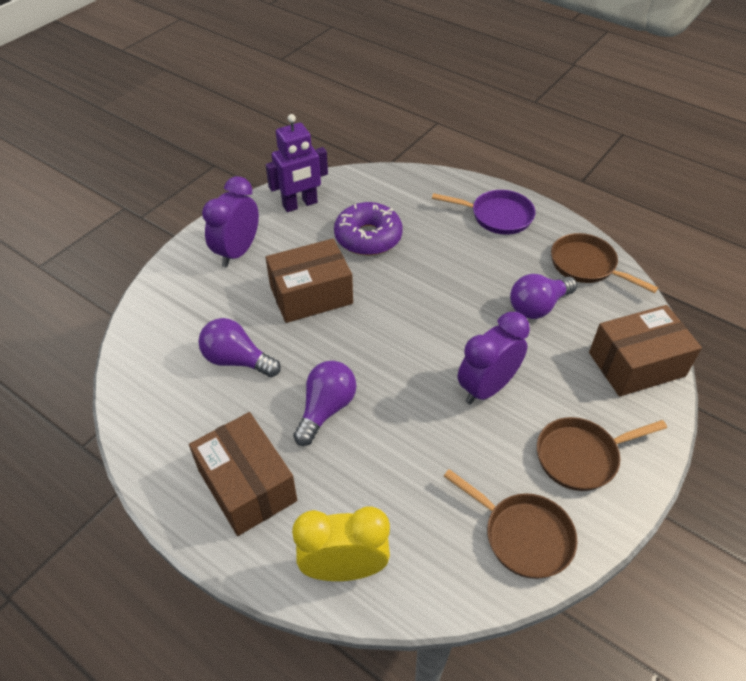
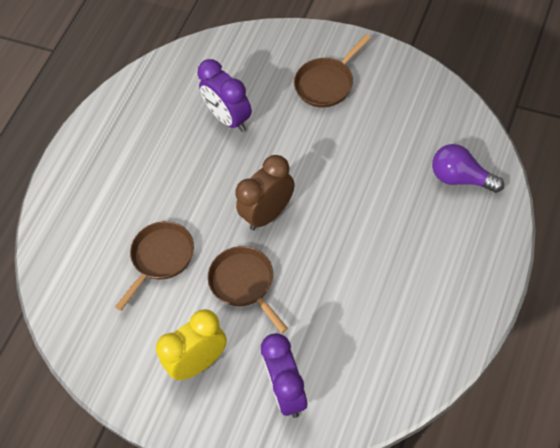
brown box: [189,412,297,536] [265,239,353,323] [589,305,702,397] = 3 -> none = 0
brown clock: none = 0 -> [235,155,294,230] = 1
purple donut: [334,202,403,255] = 1 -> none = 0
purple light bulb: [198,318,281,377] [293,361,356,446] [510,274,577,319] = 3 -> [432,144,504,193] = 1
purple pan: [432,190,535,235] = 1 -> none = 0
purple robot: [266,114,328,212] = 1 -> none = 0

